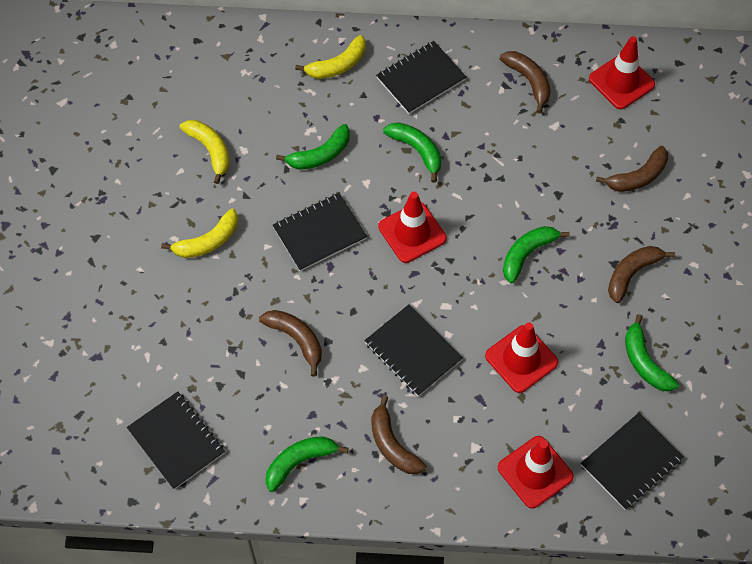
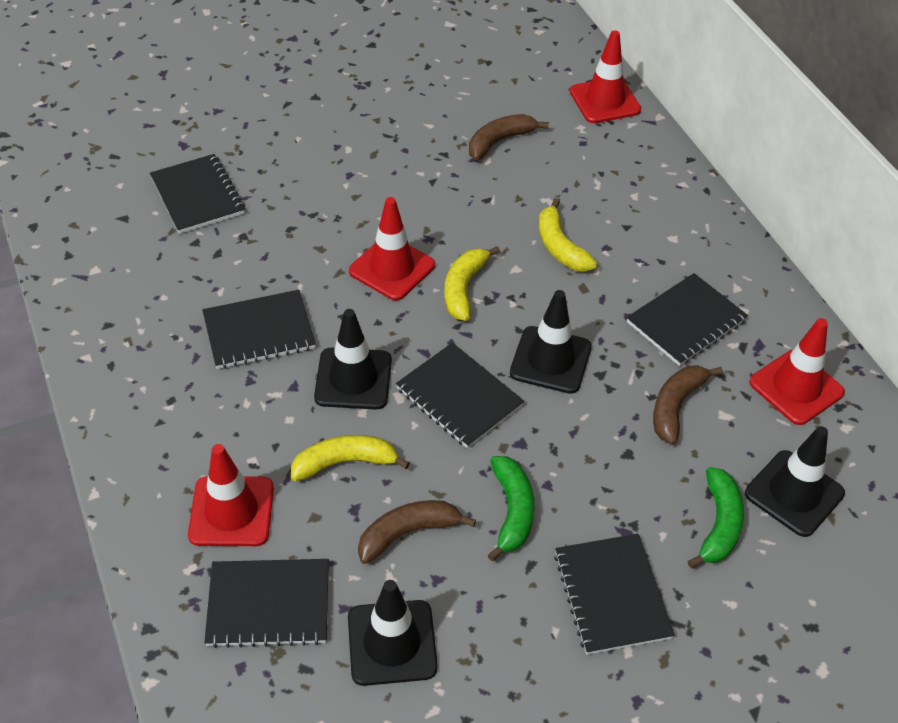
black notebook: [127,391,225,490] [273,193,367,271] [364,304,463,397] [376,41,467,114] [581,413,684,510] = 5 -> [150,154,245,234] [202,290,316,369] [204,559,329,648] [396,343,524,448] [554,534,675,655] [626,273,748,366] = 6
black traffic cone: none = 0 -> [314,309,392,410] [348,580,438,686] [510,290,592,394] [745,426,845,537] = 4
brown banana: [259,310,322,377] [371,395,427,474] [500,51,551,113] [596,146,668,192] [608,246,675,303] = 5 -> [358,500,476,564] [469,114,549,160] [653,365,723,445] = 3
green banana: [265,436,348,492] [276,124,350,170] [383,122,442,183] [503,226,570,283] [625,314,679,392] = 5 -> [488,456,534,561] [687,467,744,568] = 2

